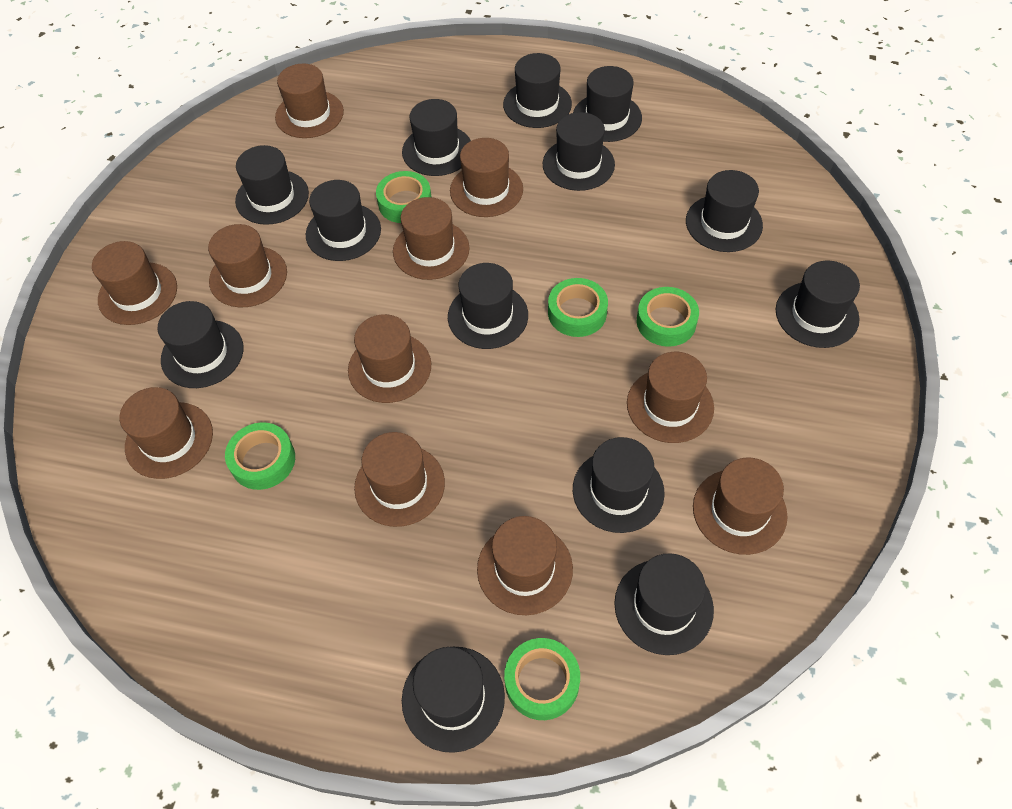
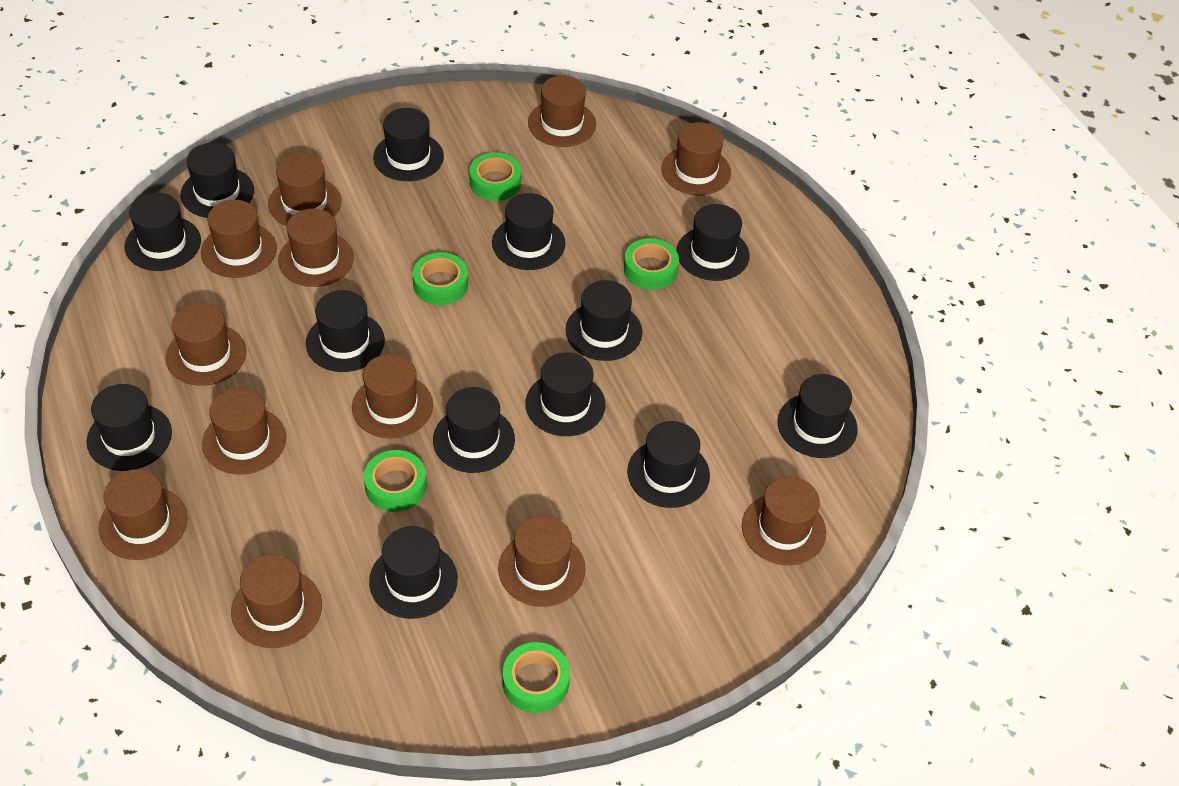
brown hat: [92,241,177,325] [120,387,213,479] [208,224,287,307] [275,64,344,138] [348,314,431,403] [354,432,445,527] [393,197,470,280] [450,138,523,217] [477,516,573,615] [627,352,714,443] [693,457,788,555] = 11 -> [99,469,187,560] [165,303,246,386] [201,200,277,278] [202,388,286,475] [231,554,322,648] [268,153,341,226] [278,209,354,287] [352,354,433,439] [498,515,586,607] [528,75,596,147] [661,122,731,195] [742,476,826,565] = 12

